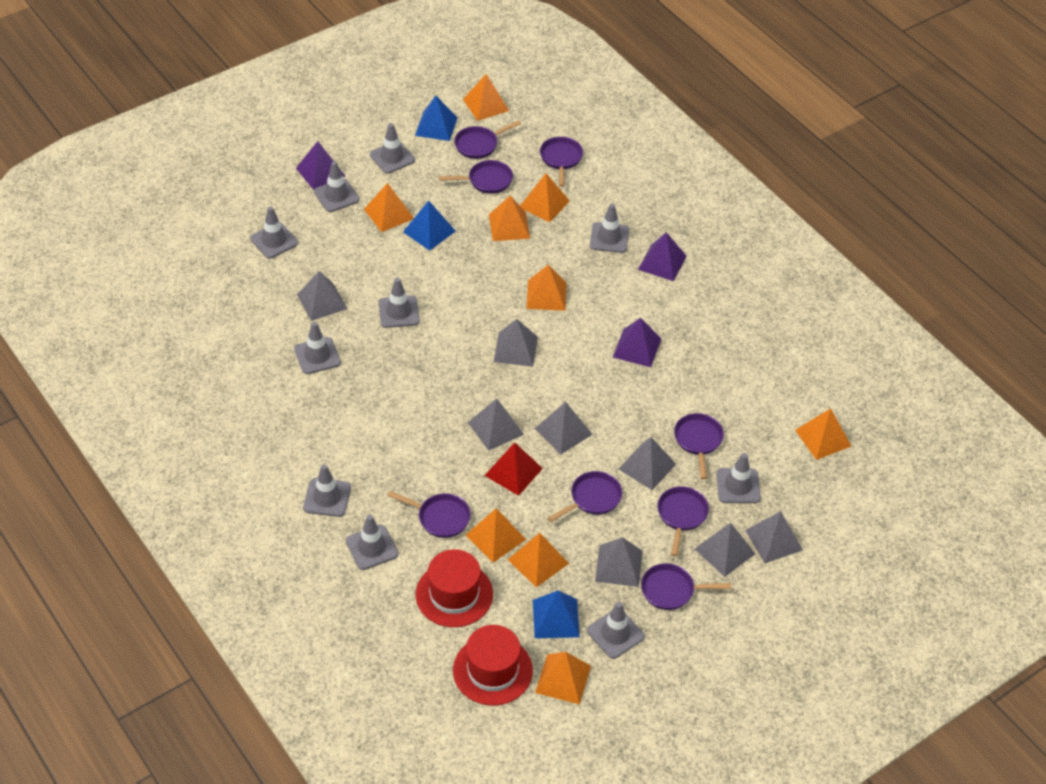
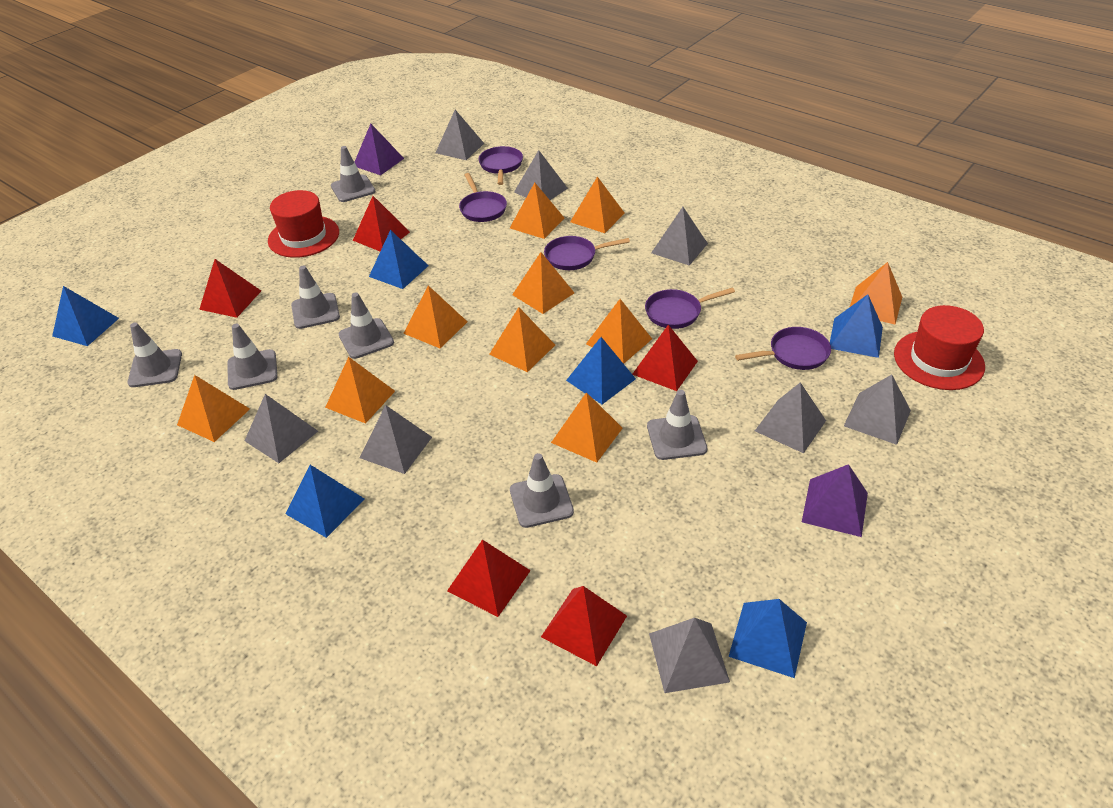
blue pyramid: [403,201,455,251] [415,95,458,141] [533,590,580,638] = 3 -> [52,286,119,346] [285,465,364,538] [369,230,428,289] [566,337,636,404] [729,599,807,678] [830,294,883,358] = 6
grey traffic cone: [250,206,298,258] [294,322,341,374] [303,464,351,517] [314,161,360,212] [346,515,398,570] [370,123,415,174] [378,278,420,328] [587,602,644,659] [590,204,629,253] [716,453,761,503] = 10 -> [128,323,182,387] [227,324,278,390] [291,266,340,329] [331,146,376,202] [339,293,394,359] [510,453,574,528] [647,390,707,460] = 7
orange pyramid: [364,183,414,232] [463,74,509,121] [466,508,526,562] [489,196,530,241] [507,533,569,587] [520,173,570,222] [526,265,566,311] [535,652,591,705] [795,408,851,460] = 9 -> [177,375,250,442] [325,357,395,424] [403,285,467,349] [489,307,555,372] [510,183,564,239] [512,252,574,314] [551,392,623,463] [570,177,625,233] [586,299,652,364] [850,262,902,325] = 10
purple pan: [387,491,471,538] [439,160,513,194] [454,120,521,159] [540,137,583,187] [548,471,622,522] [641,563,731,610] [657,486,709,556] [674,413,724,480] = 8 -> [459,173,507,222] [479,146,523,185] [544,236,630,270] [645,287,735,329] [735,327,831,370] = 5
purple pyramid: [296,141,346,190] [613,318,661,367] [638,232,687,281] = 3 -> [355,124,404,175] [802,464,868,537] = 2
red pyramid: [484,442,543,496] = 1 -> [199,259,261,318] [353,196,410,251] [447,540,531,617] [541,586,627,666] [632,325,698,391] = 5

